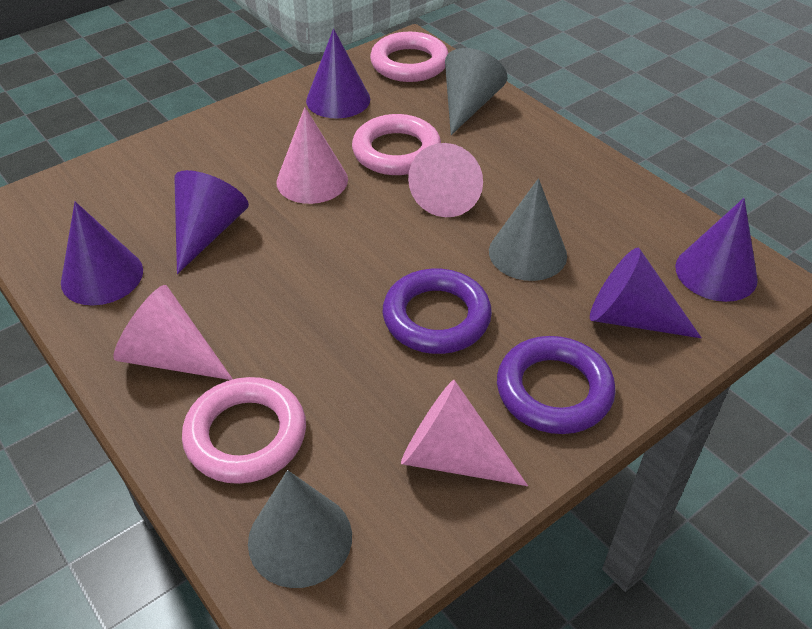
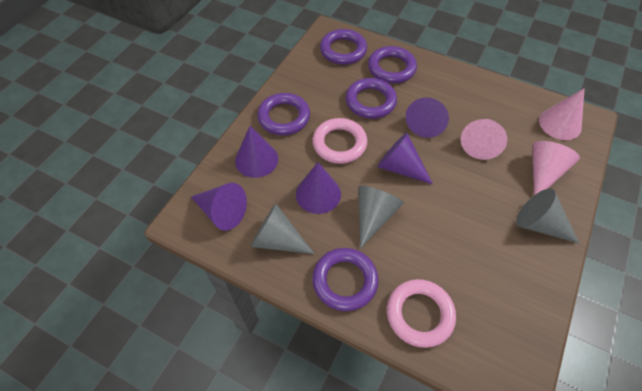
pink cone: [113,285,233,380] [276,107,348,204] [401,380,528,486] [408,143,483,217] = 4 -> [461,119,507,160] [532,141,580,195] [539,88,585,140] = 3
pink ring: [182,377,306,484] [352,114,441,175] [370,32,448,82] = 3 -> [312,118,367,164] [387,279,456,348] = 2
purple ring: [383,268,492,354] [497,336,616,434] = 2 -> [257,93,310,135] [312,248,379,311] [320,29,367,65] [346,78,397,119] [368,46,417,84] = 5

